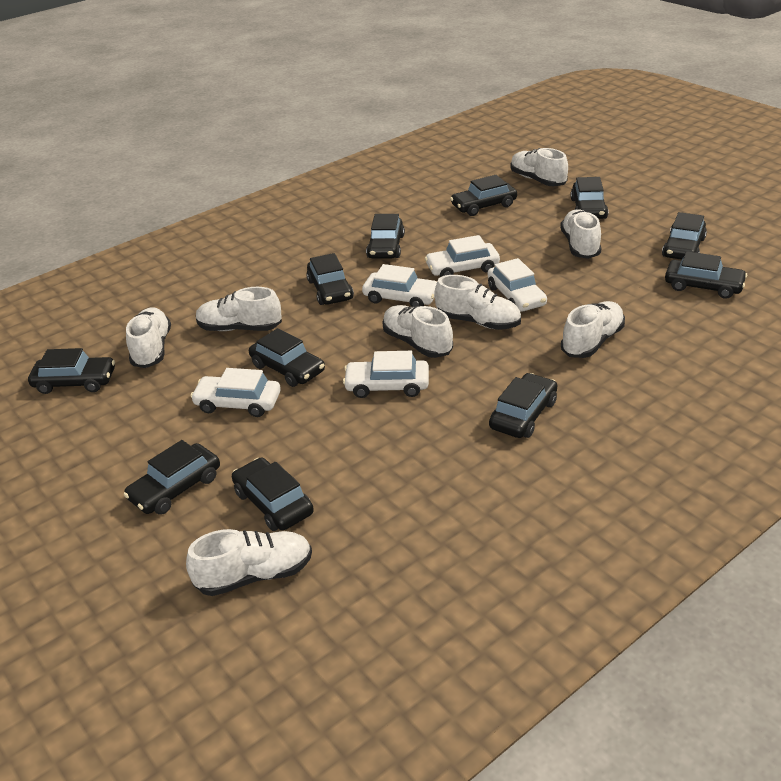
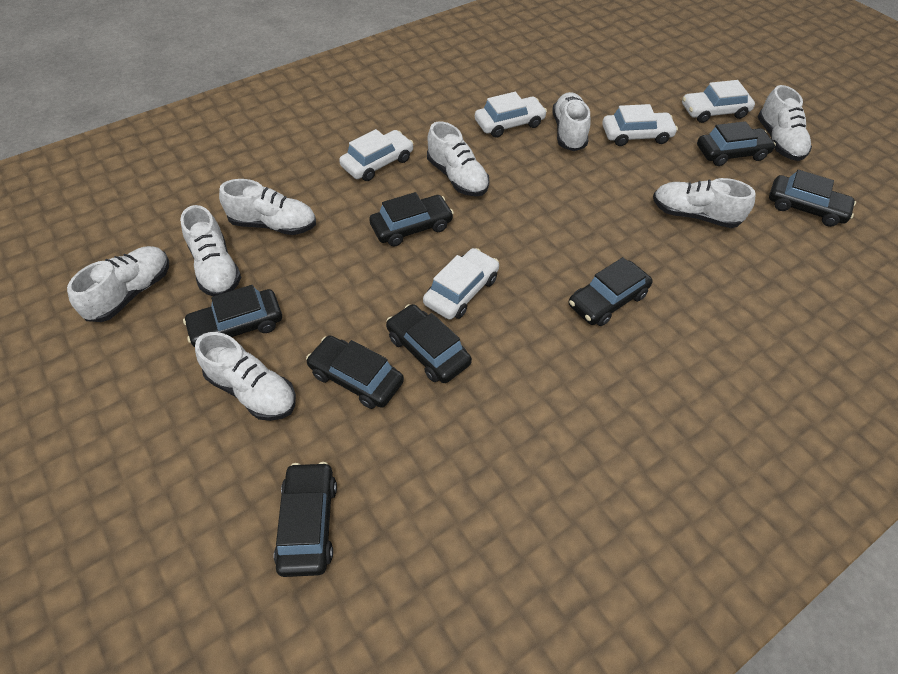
black car: [28,348,115,394] [124,440,220,515] [232,457,314,531] [249,328,325,387] [306,253,354,305] [366,214,405,258] [450,175,517,216] [489,373,557,438] [570,177,608,219] [662,212,707,260] [665,251,747,299] = 11 -> [183,285,282,347] [274,462,337,577] [306,335,404,409] [369,192,454,246] [386,304,472,383] [569,257,653,326] [697,121,776,166] [769,170,856,227] = 8

